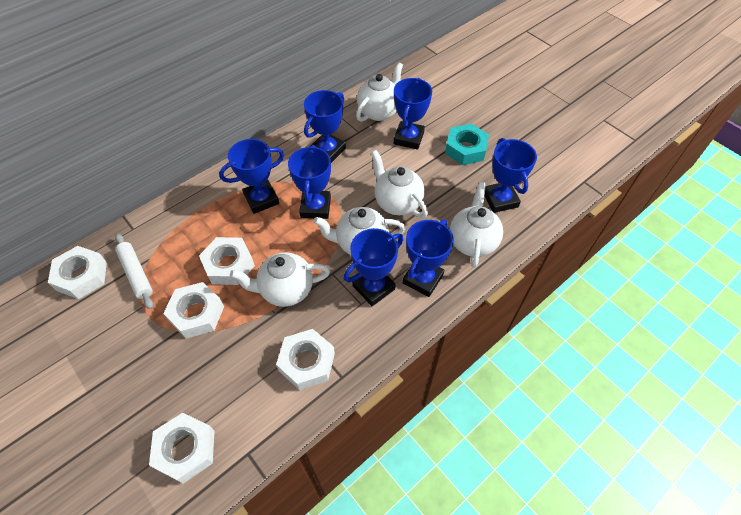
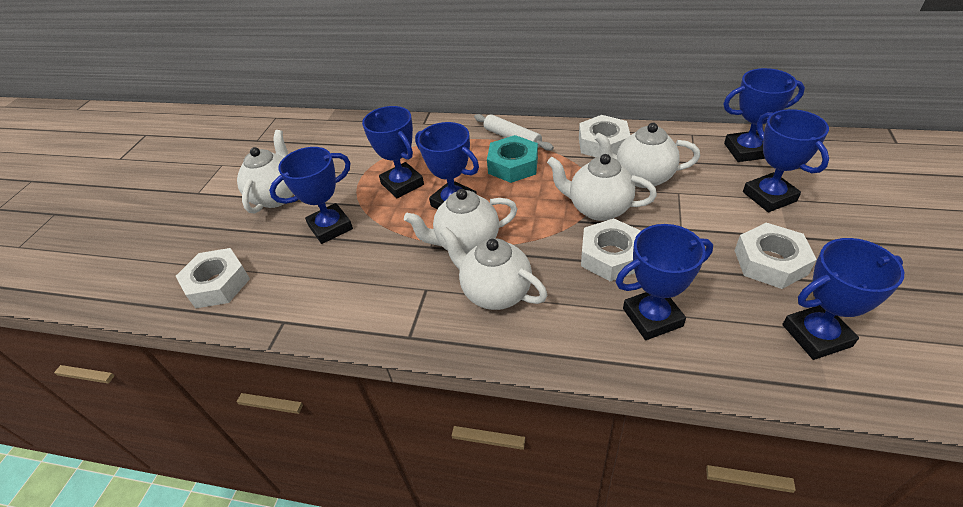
white nut: [48,246,107,299] [149,413,215,483] [163,282,224,339] [199,237,255,285] [276,329,335,390] = 5 -> [176,248,250,308] [579,115,630,158] [581,218,641,281] [734,223,817,289] = 4

